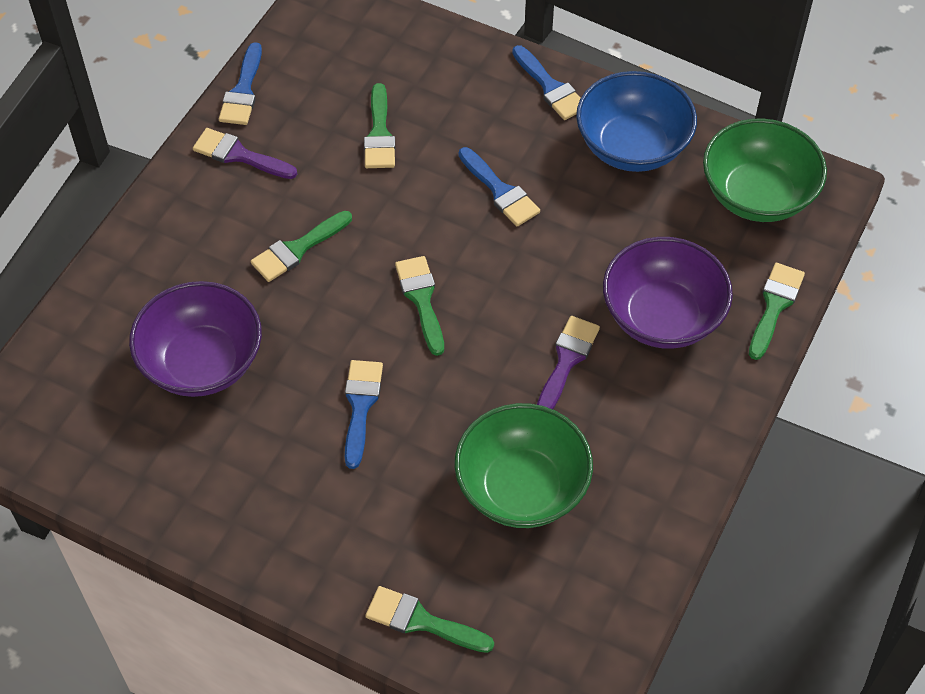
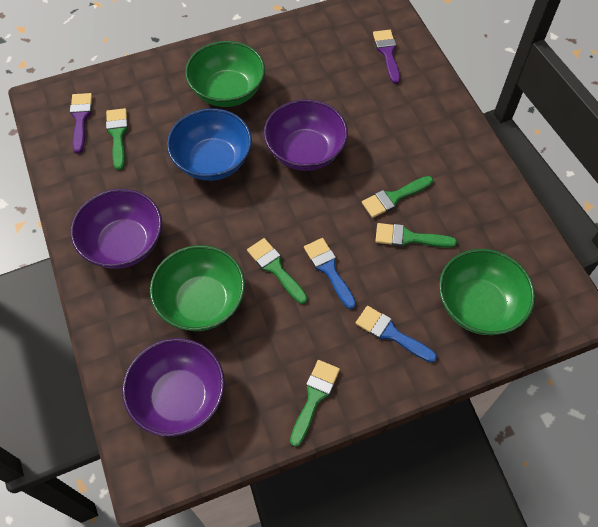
blue brush: [219,42,262,125] [345,360,383,469] [458,147,540,226] [512,45,581,120] = 4 -> [304,238,356,309] [356,306,437,363] = 2
green bowl: [454,403,593,528] [703,118,827,222] = 2 -> [150,245,245,331] [185,41,265,107] [439,249,535,335] = 3
purple bowl: [129,281,262,397] [603,237,733,349] = 2 -> [71,189,162,269] [122,338,225,437] [264,99,348,171] = 3

